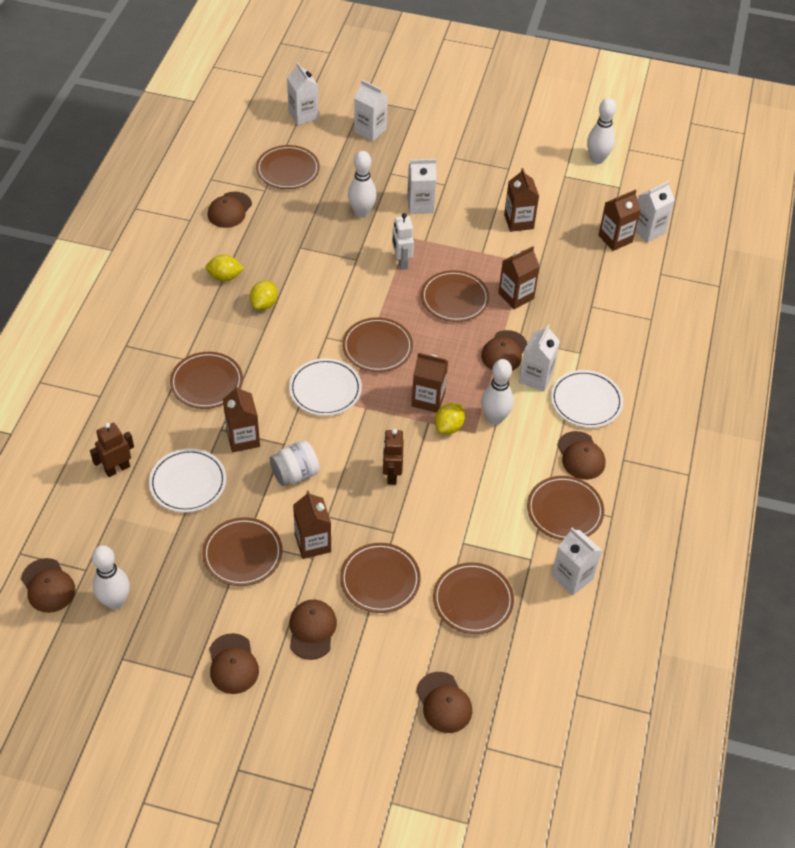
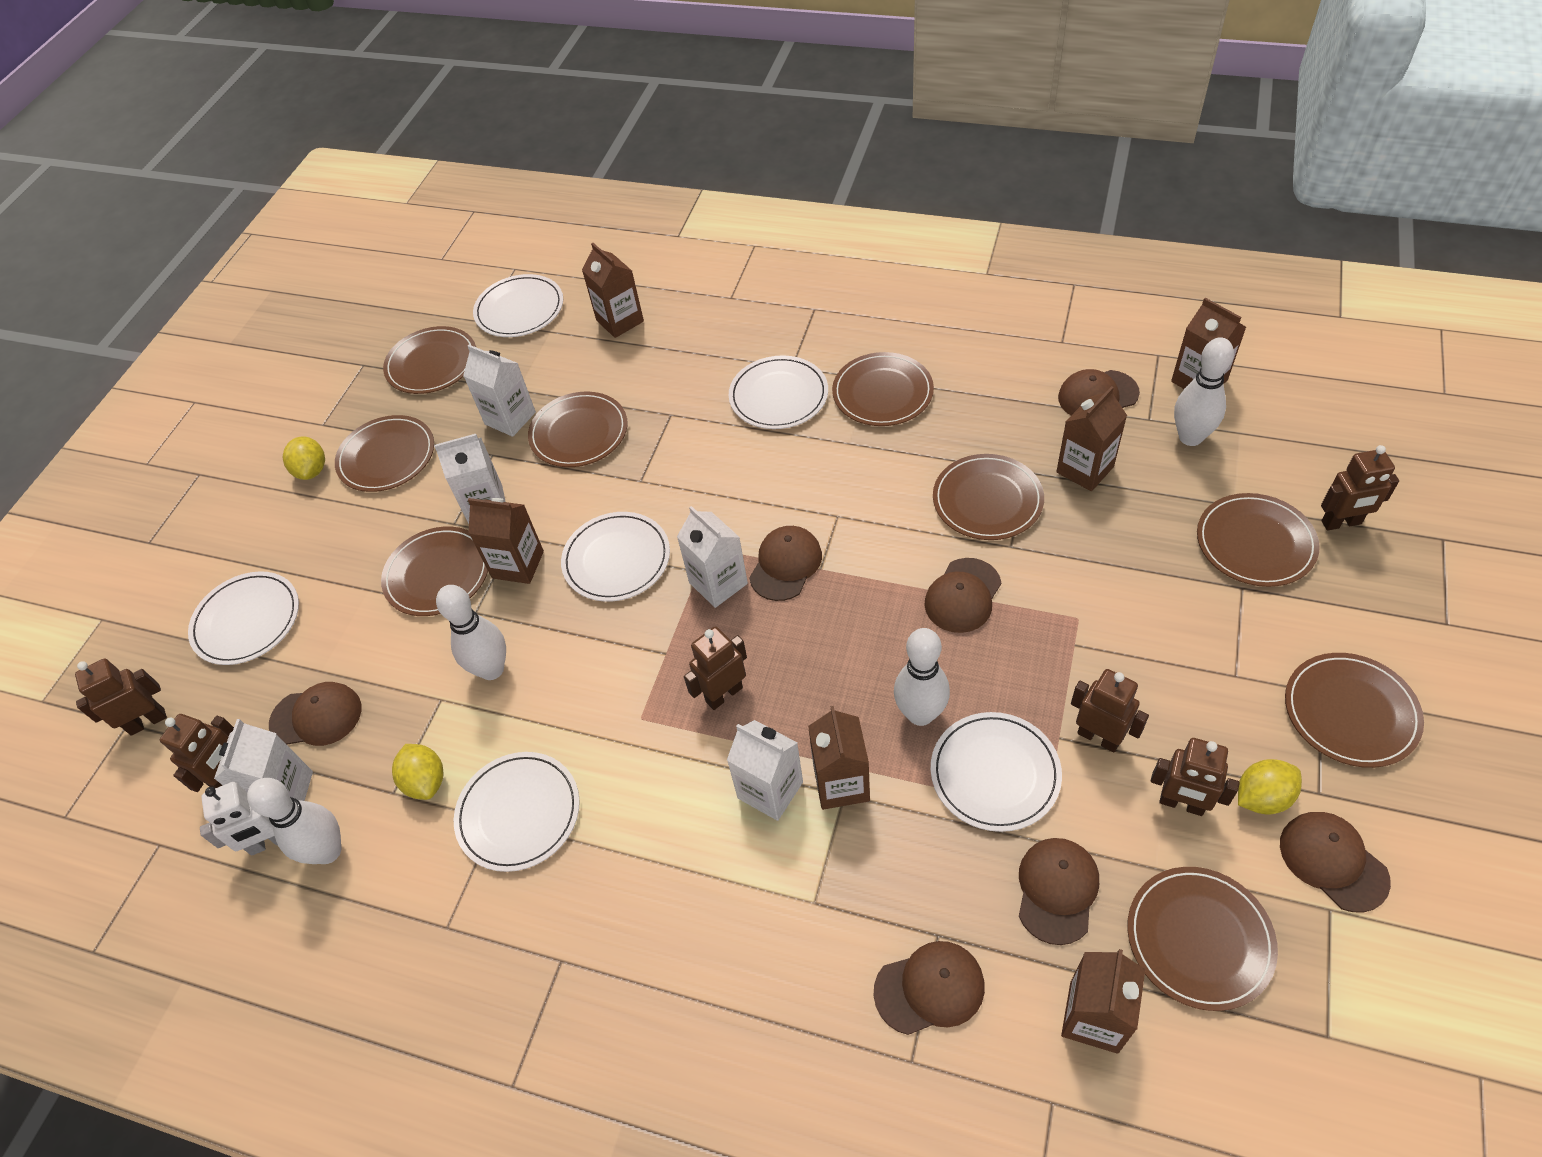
brown plate: [170,352,243,409] [202,517,283,586] [256,145,320,189] [340,543,421,613] [342,317,413,372] [421,270,490,322] [433,562,514,634] [527,476,604,540] = 8 -> [335,415,434,492] [381,526,488,616] [383,326,476,394] [528,392,628,467] [832,352,934,426] [933,454,1044,540] [1127,867,1278,1011] [1197,493,1320,587] [1285,653,1424,768] = 9
brown robot: [90,423,134,477] [383,429,404,485] = 2 -> [75,658,167,736] [160,714,234,792] [684,626,747,710] [1071,669,1149,753] [1151,738,1240,816] [1321,445,1399,531] = 6
white carton: [287,62,319,125] [354,80,388,141] [407,159,436,214] [519,325,560,392] [551,528,602,596] [635,181,675,243] = 6 -> [214,719,313,801] [434,434,506,524] [463,345,536,437] [677,506,748,608] [727,720,803,821] = 5
white jar: [270,440,320,486] = 1 -> none = 0
white plate: [149,448,226,513] [289,358,362,416] [551,370,623,428] = 3 -> [188,571,299,665] [454,752,580,872] [473,274,563,337] [561,512,670,602] [729,355,828,429] [931,712,1062,832] = 6

